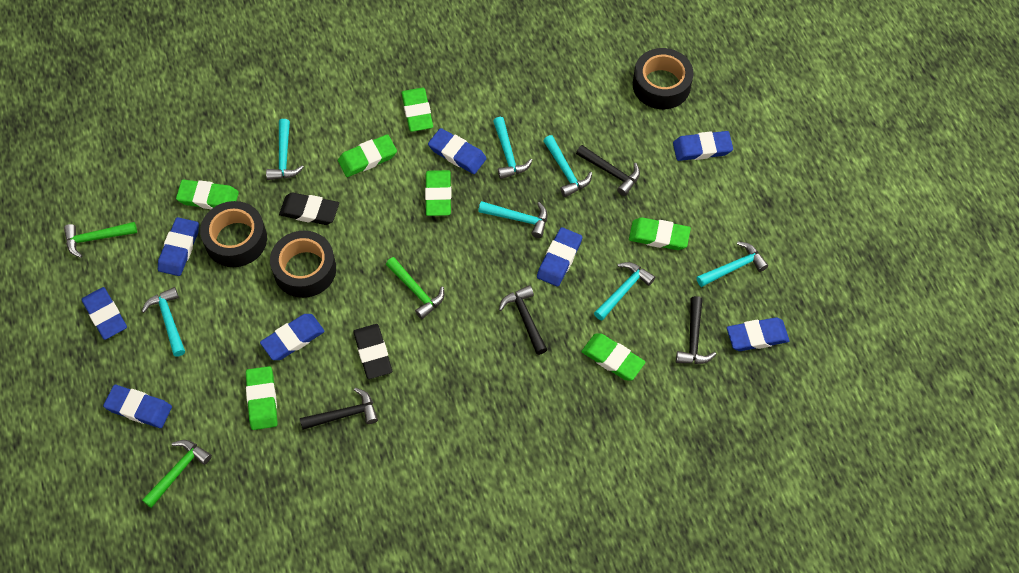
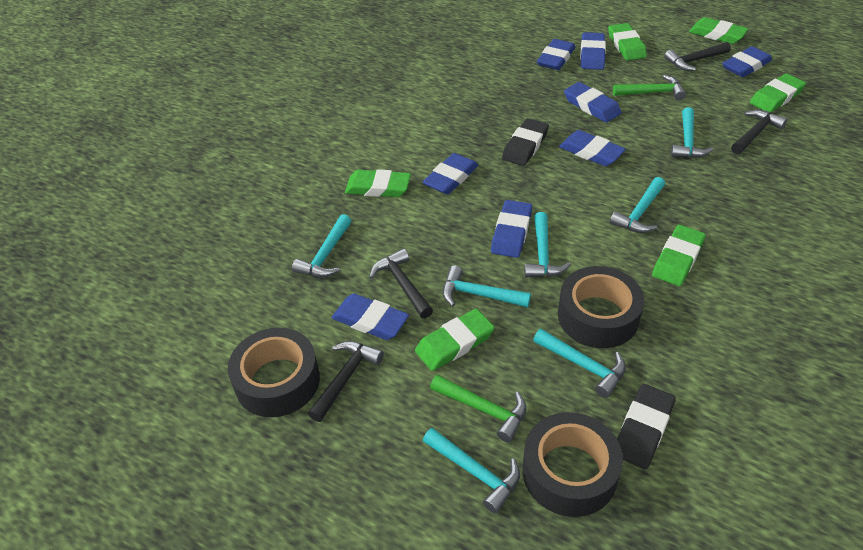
green eraser: [176,180,239,209] [246,366,278,430] [338,134,397,177] [401,88,433,132] [425,170,451,216] [581,333,645,381] [629,217,691,250] = 7 -> [345,169,411,197] [415,309,495,371] [608,23,647,61] [652,225,706,286] [689,17,748,44] [750,73,806,113] = 6
green hammer: [64,222,137,258] [142,440,212,508] [386,257,444,319] = 3 -> [430,375,526,442] [613,75,686,100] = 2

